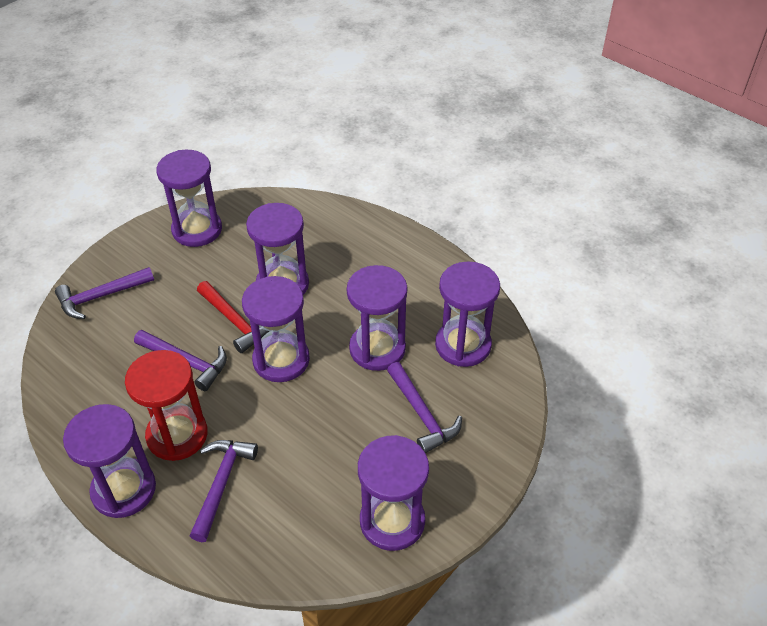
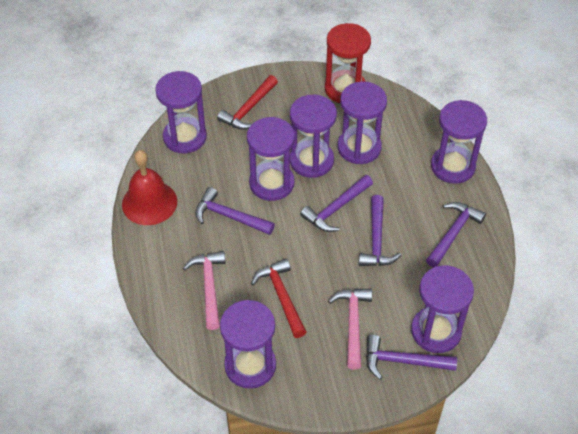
pink hammer: none = 0 -> [183,251,226,330] [328,288,372,370] = 2
purple hammer: [55,267,154,319] [134,330,227,391] [190,440,258,542] [387,362,462,453] = 4 -> [195,187,275,235] [300,175,373,232] [359,195,401,266] [366,335,457,379] [426,202,486,268] = 5
red bell: none = 0 -> [122,150,177,225] = 1
red hammer: [197,281,269,353] = 1 -> [217,75,278,130] [251,258,306,338] = 2

